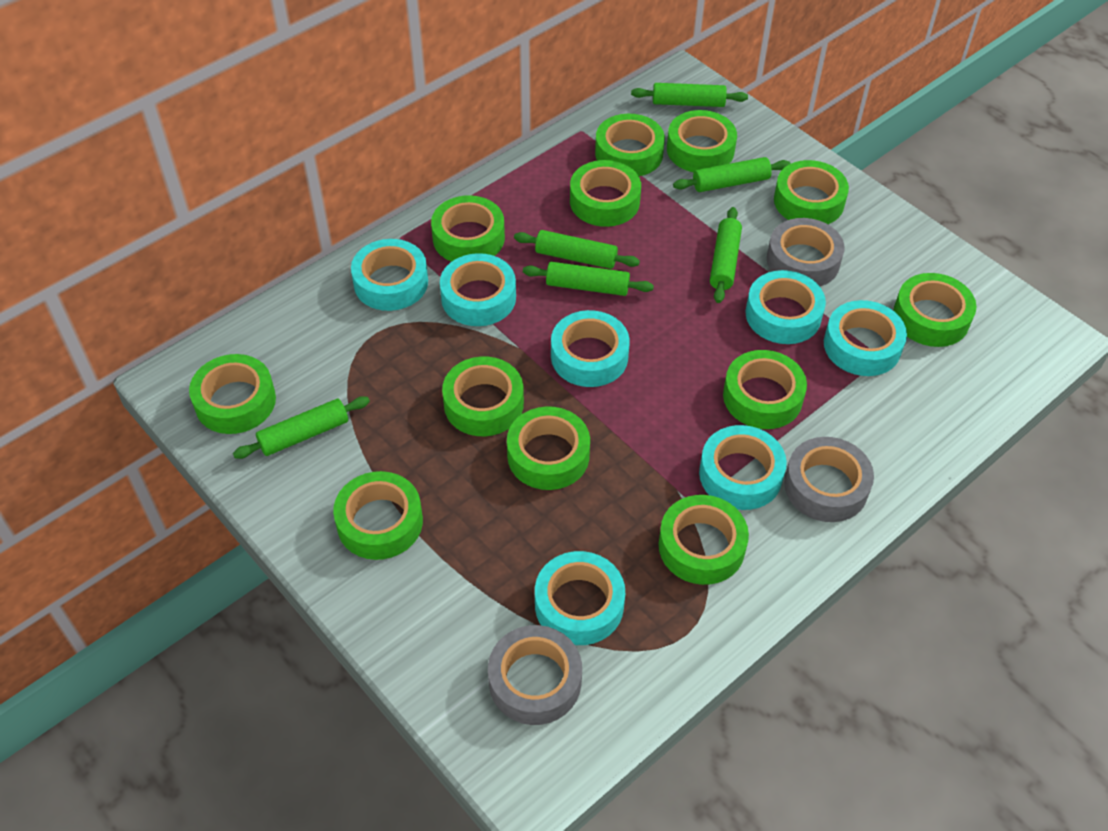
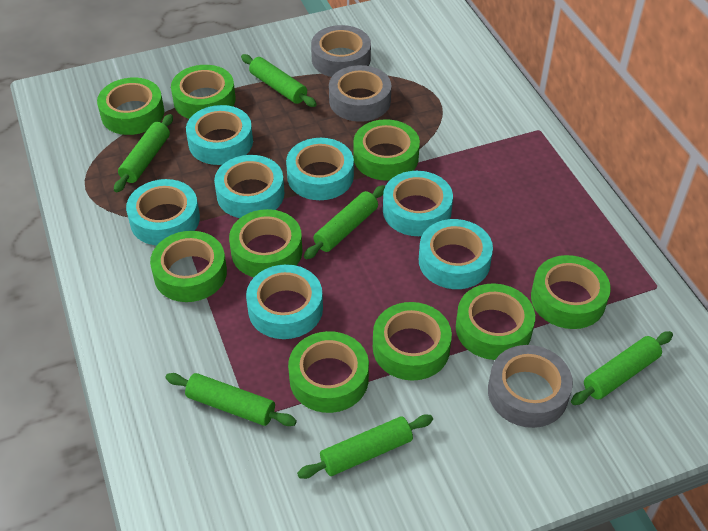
green tape: [189,354,276,434] [333,471,423,560] [431,195,505,262] [442,356,524,436] [507,406,590,490] [570,160,641,227] [595,114,665,176] [659,495,749,585] [667,110,737,172] [723,350,807,429] [774,160,849,224] [893,273,977,347] = 12 -> [97,78,164,135] [150,231,227,302] [171,65,236,119] [229,209,303,277] [288,331,369,413] [353,119,420,181] [373,302,452,380] [456,283,535,360] [531,255,611,329] = 9

